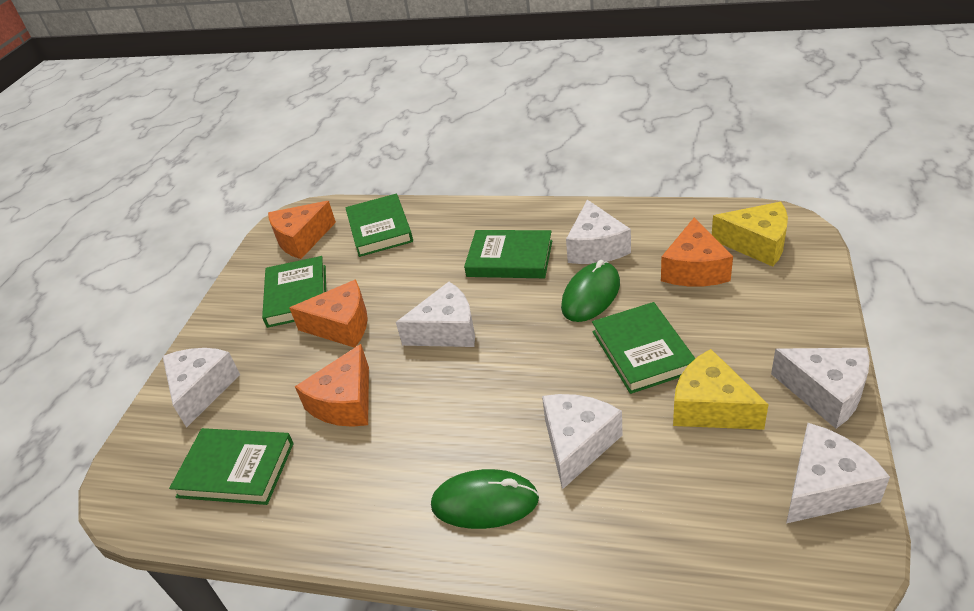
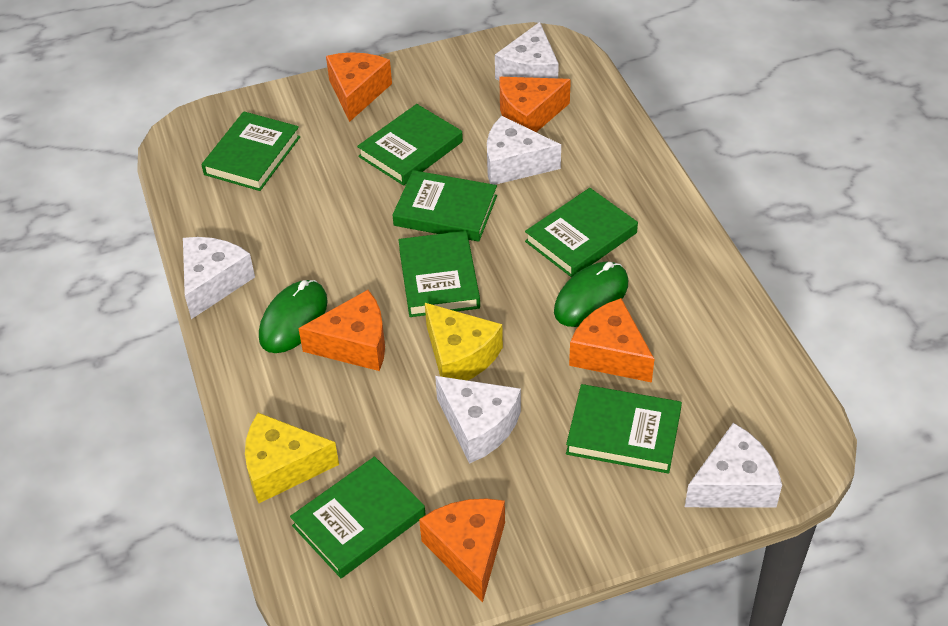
green book: [169,428,294,505] [262,256,326,328] [345,194,413,257] [464,230,552,278] [592,302,696,394] = 5 -> [201,112,300,191] [290,456,426,578] [357,104,463,186] [393,170,497,242] [398,231,480,317] [525,188,638,278] [566,384,682,474] = 7
orange cheese: [268,201,336,259] [289,280,368,348] [295,344,369,427] [661,218,733,286] = 4 -> [298,290,385,371] [326,52,392,122] [419,498,505,602] [499,77,571,132] [569,298,654,383] = 5
white cheese: [162,348,240,428] [396,282,475,347] [542,394,622,490] [566,200,631,264] [771,348,870,429] [786,423,890,523] = 6 -> [183,237,255,319] [435,376,521,464] [487,116,561,185] [495,22,559,80] [685,423,782,508] = 5

